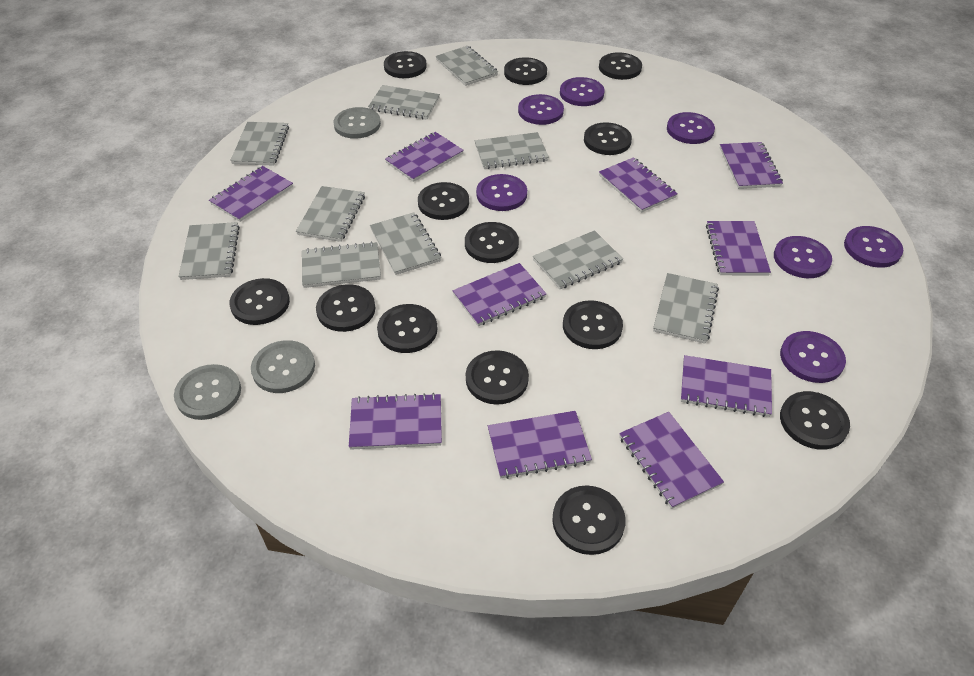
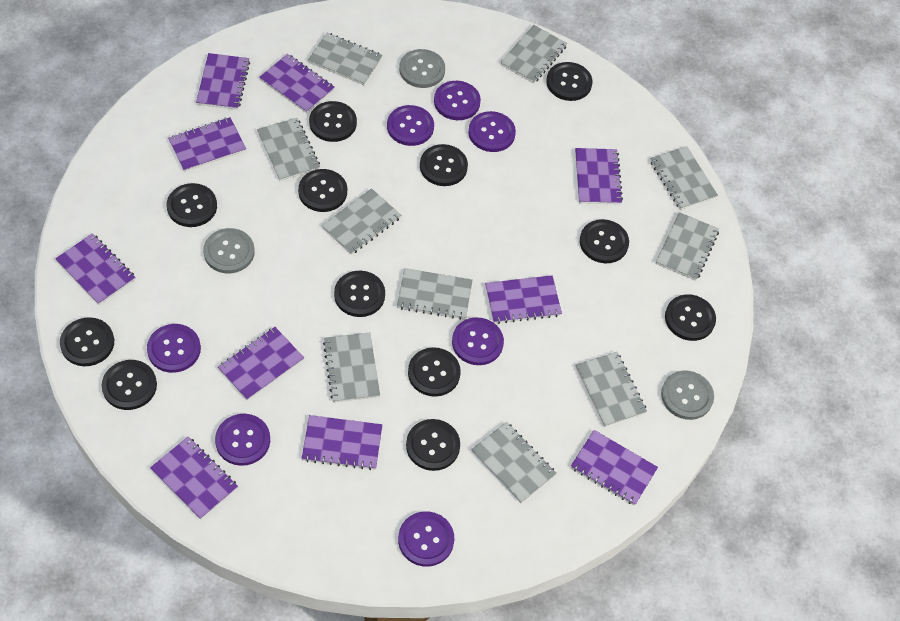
black button: [229,278,290,325] [316,284,375,332] [377,304,437,353] [384,51,427,78] [418,182,469,220] [465,222,519,263] [466,350,529,405] [504,57,547,85] [552,485,626,555] [563,300,623,349] [584,122,632,155] [599,52,642,80] [780,391,850,450] = 13 -> [60,317,114,366] [102,360,157,410] [167,183,217,227] [298,169,347,212] [309,101,357,142] [334,271,385,317] [406,419,460,471] [408,347,461,397] [420,144,468,186] [546,62,593,101] [580,219,629,263] [665,294,716,341] = 12

